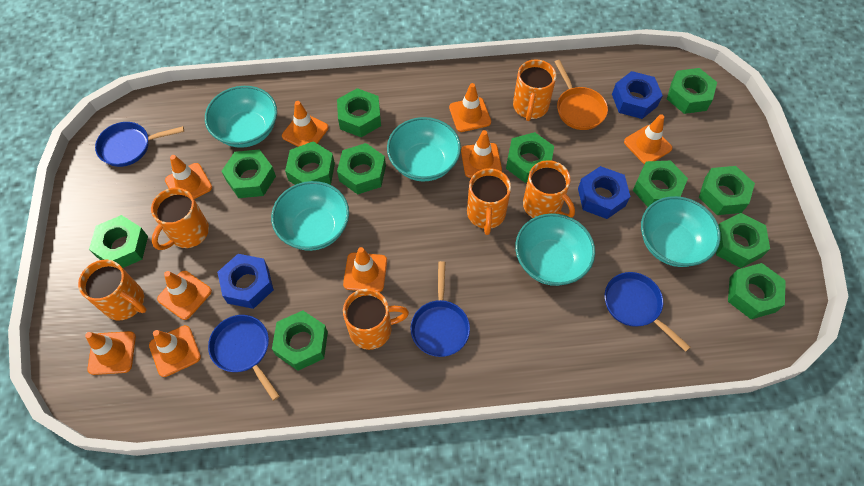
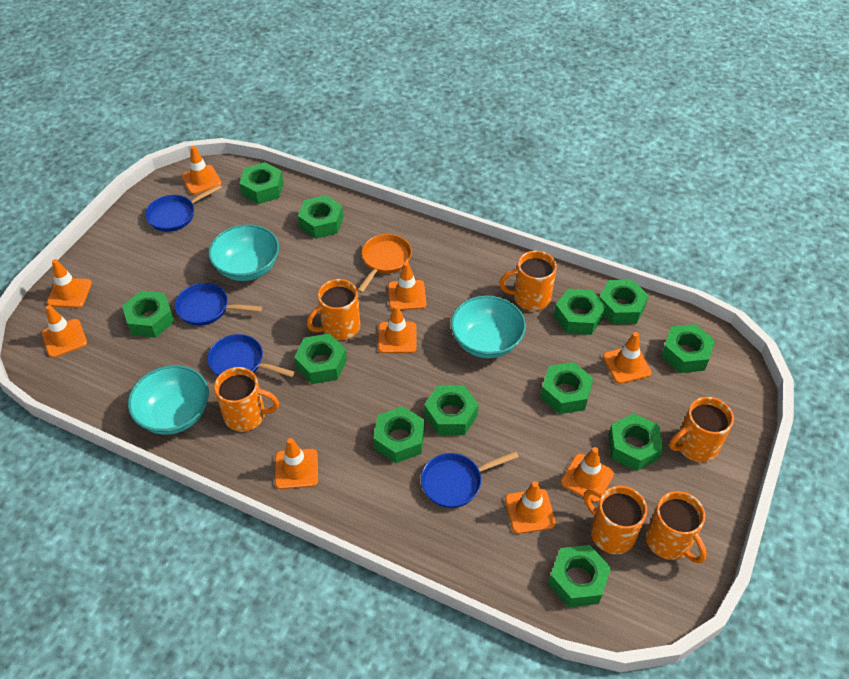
blue nut: [217,254,274,309] [578,166,631,219] [612,71,663,119] = 3 -> none = 0
turquoise bowl: [205,86,277,148] [271,181,349,251] [387,117,461,182] [515,213,595,286] [641,196,721,267] = 5 -> [128,365,209,435] [208,224,279,281] [451,295,526,358] = 3

